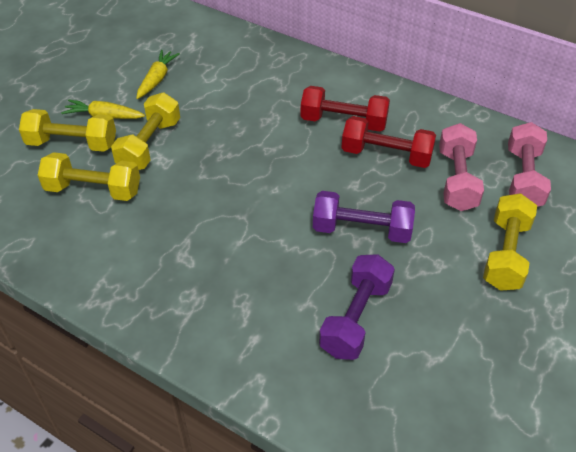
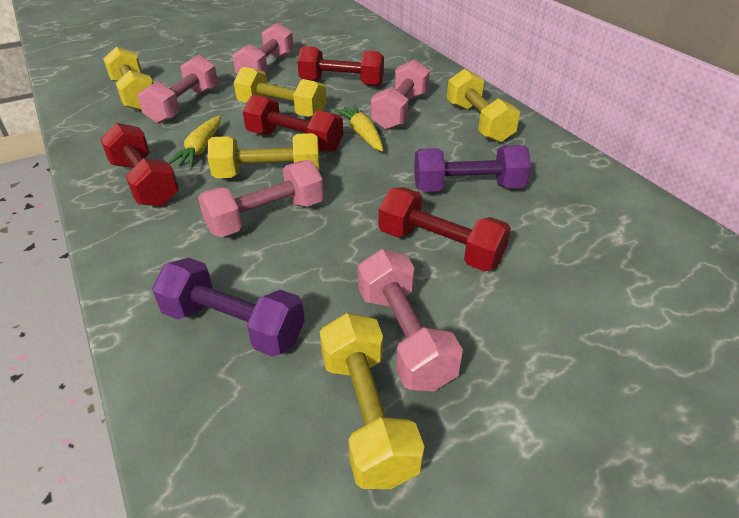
pink dumbbell: [439,123,484,211] [508,122,551,207] = 2 -> [138,55,218,124] [198,160,324,237] [233,22,294,74] [358,249,463,392] [371,59,430,130] = 5
red dumbbell: [300,86,390,131] [341,116,436,168] = 2 -> [100,123,179,207] [243,94,343,152] [297,46,384,86] [379,187,511,272] = 4
yellow dumbbell: [19,109,116,152] [38,152,140,201] [111,93,180,170] [483,193,537,291] = 4 -> [103,46,154,111] [208,133,320,178] [234,67,327,117] [320,313,424,489] [447,69,520,142] = 5

